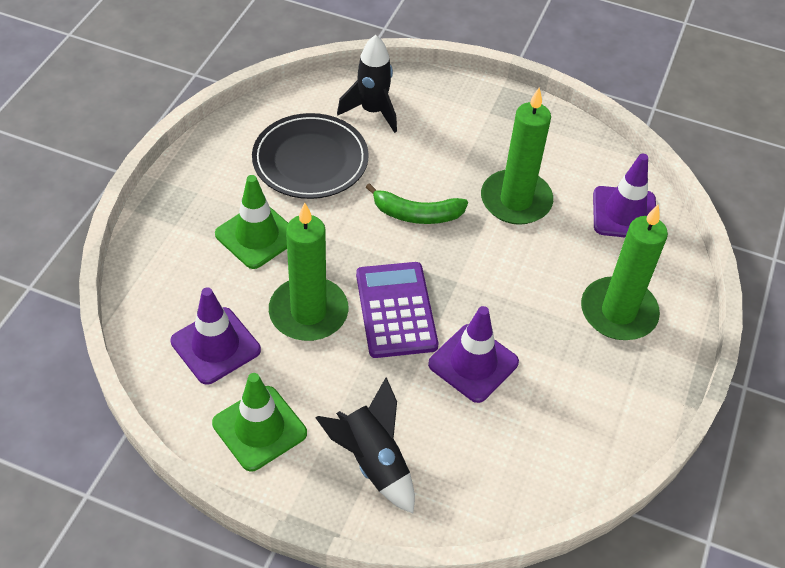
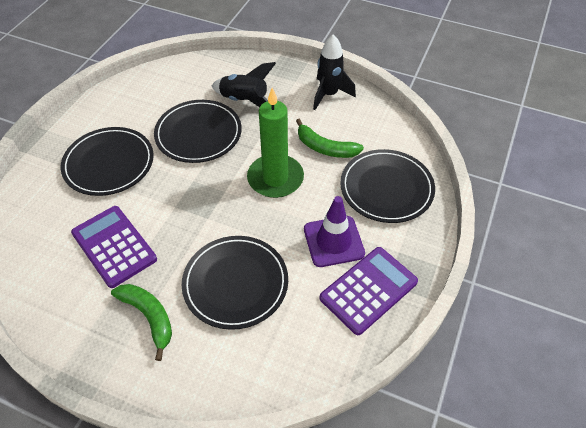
black plate: [252,113,369,199] = 1 -> [61,127,154,196] [154,100,242,163] [182,236,288,330] [340,149,435,223] = 4
green banana: [366,183,468,224] = 1 -> [111,284,172,361] [296,119,364,158] = 2
green candle: [269,203,349,341] [481,88,553,225] [581,205,668,340] = 3 -> [247,88,304,198] = 1
green traffic cone: [212,373,307,471] [215,175,288,269] = 2 -> none = 0
purple calculator: [356,262,438,358] = 1 -> [71,206,157,288] [320,247,418,335] = 2
purple traffic cone: [171,287,261,385] [428,306,519,403] [593,154,656,237] = 3 -> [304,196,365,267] = 1

